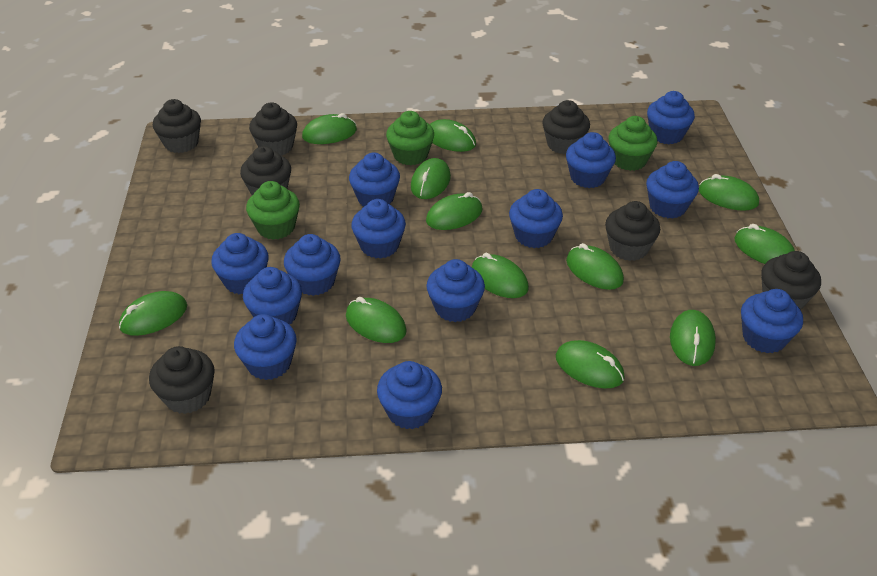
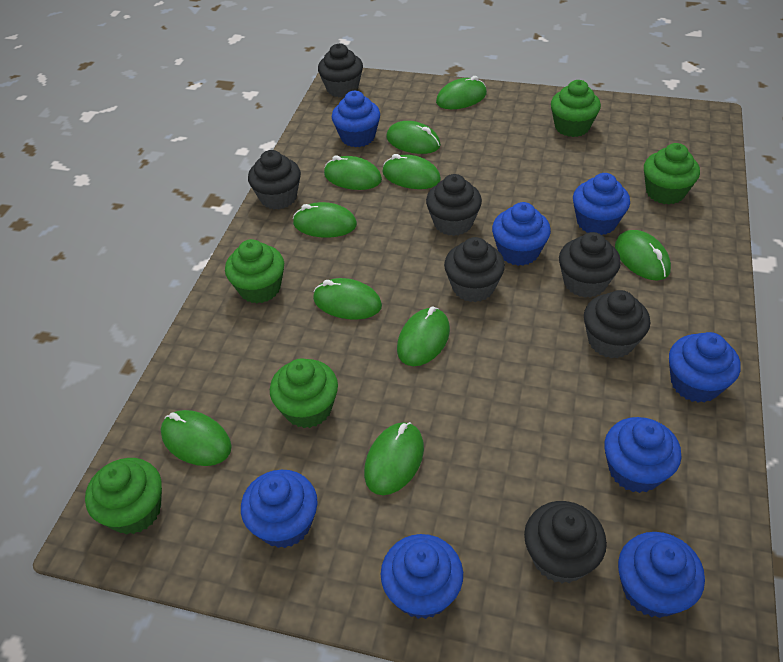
blue cupcake: [211,233,268,294] [234,314,297,380] [243,267,302,324] [284,234,341,296] [349,153,400,206] [351,199,406,259] [377,361,442,429] [426,259,485,322] [509,189,563,248] [566,132,616,188] [646,161,699,219] [647,91,695,144] [741,289,803,353] = 13 -> [241,470,318,548] [332,91,380,147] [381,534,463,619] [492,202,551,266] [573,173,630,235] [604,417,681,493] [618,532,705,618] [669,332,741,403] = 8
green cupcake: [246,181,300,240] [386,111,434,165] [609,116,658,171] = 3 -> [85,458,162,534] [225,239,284,303] [270,358,338,428] [551,80,601,137] [644,143,700,204] = 5
green mouse: [119,291,187,336] [302,113,357,144] [346,297,407,343] [411,158,451,199] [426,192,482,230] [430,119,476,152] [472,253,529,298] [556,340,625,389] [566,243,624,290] [670,310,716,366] [699,174,759,211] [734,224,795,264] = 12 -> [161,410,232,466] [293,202,357,238] [313,278,382,320] [324,155,382,190] [364,422,424,495] [383,154,441,189] [386,121,441,154] [397,307,450,366] [436,76,487,109] [615,230,671,281] = 10

